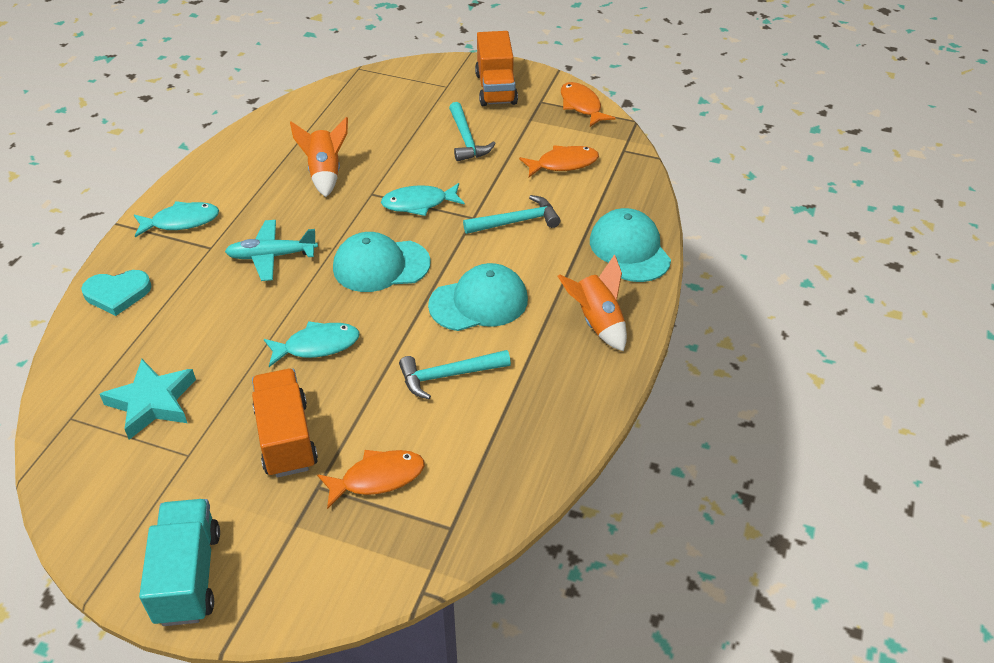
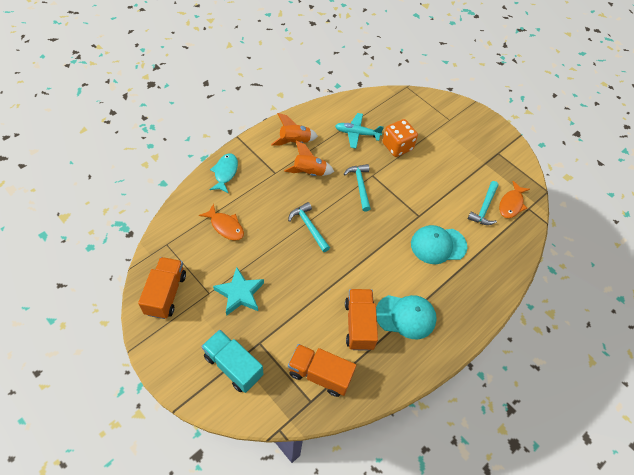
orange dice: none = 0 -> [383,119,418,157] = 1
orange fish: [317,450,424,509] [519,145,599,177] [561,82,616,127] = 3 -> [199,203,244,241] [499,181,530,218] = 2
orange truck: [252,369,318,478] [475,31,518,106] = 2 -> [138,257,186,319] [288,344,356,397] [345,289,378,351] = 3
turquoise cap: [333,232,431,292] [428,263,528,331] [590,208,671,282] = 3 -> [376,295,437,339] [411,225,467,264] = 2
turquoise fish: [134,201,219,237] [264,321,360,367] [381,183,465,216] = 3 -> [209,153,238,193] = 1
turquoise heart: [81,270,152,316] = 1 -> none = 0

